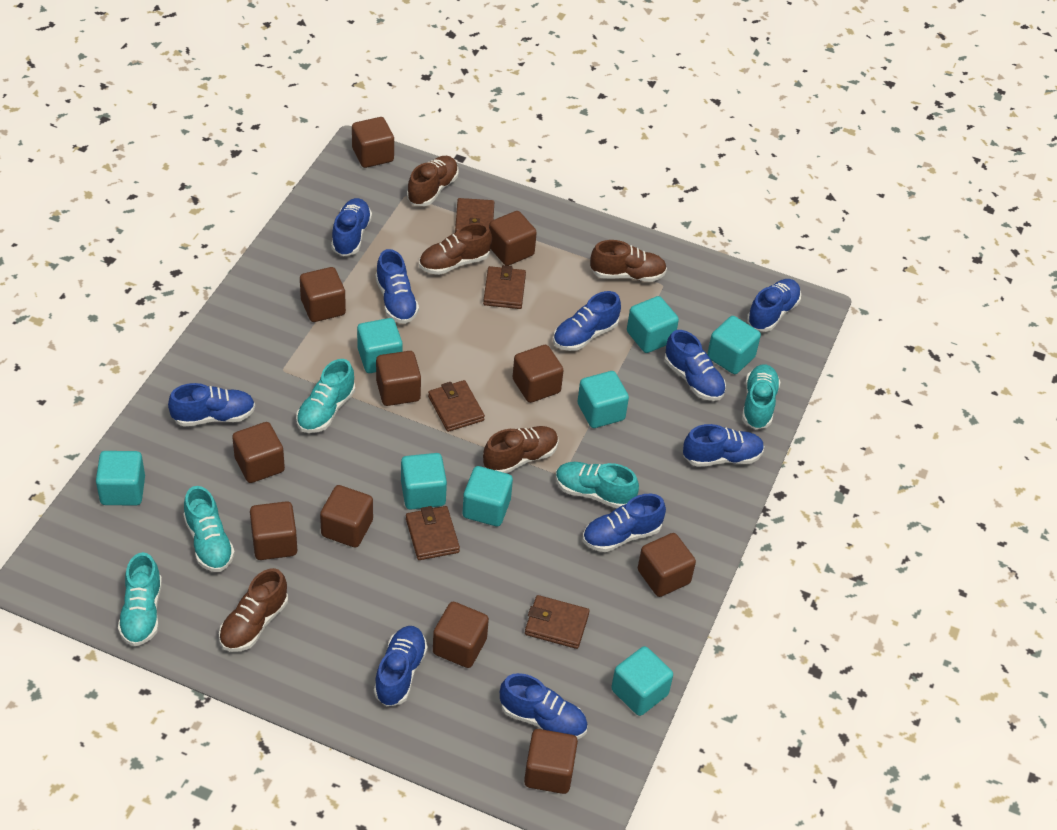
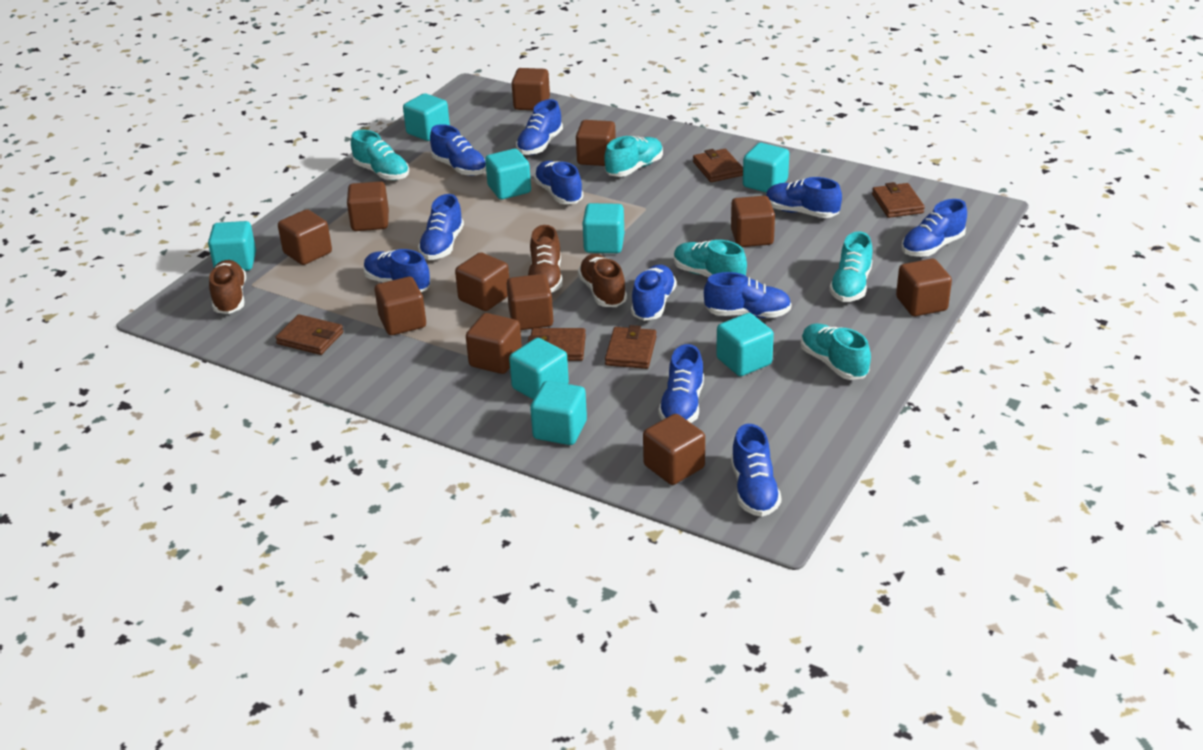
blue shoe: [168,383,255,427] [331,198,372,256] [374,626,428,706] [375,249,419,324] [500,673,587,739] [553,291,621,351] [583,494,666,552] [665,330,726,401] [683,424,764,467] [747,279,801,332] = 10 -> [363,249,430,292] [418,194,464,260] [430,124,486,176] [516,99,563,155] [534,161,583,204] [631,265,677,321] [658,344,704,423] [704,272,791,318] [731,424,781,517] [766,177,842,218] [902,199,967,257] = 11
brown shoe: [219,568,288,652] [407,156,459,206] [419,223,492,275] [483,426,559,473] [590,240,667,282] = 5 -> [209,260,246,314] [528,225,563,293] [578,254,627,307] = 3

